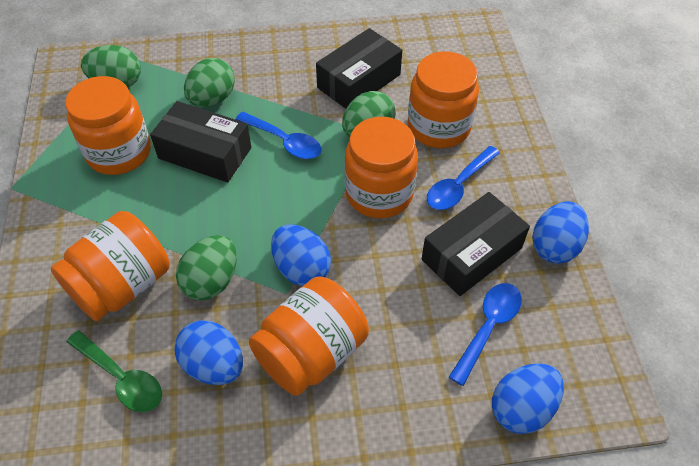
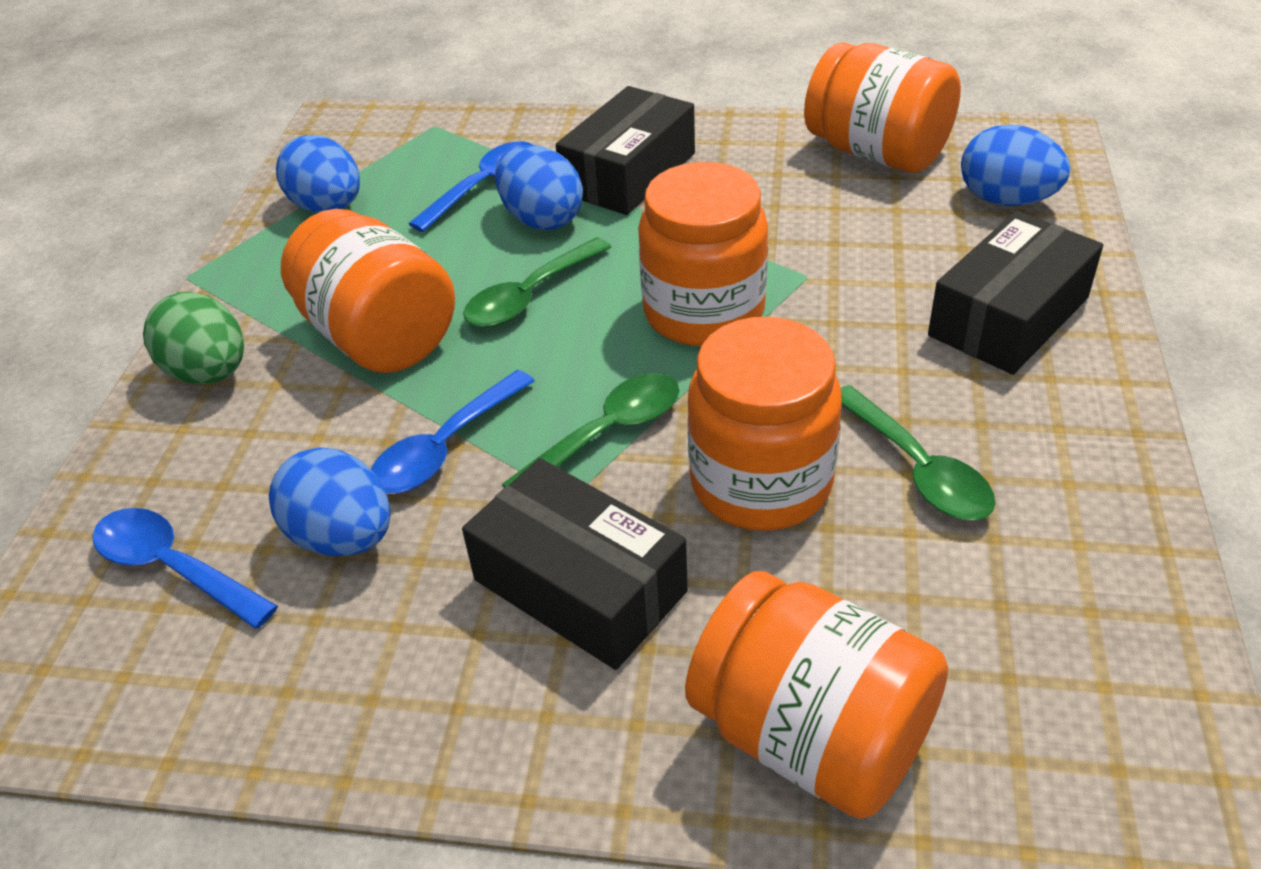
green egg: [81,45,141,88] [176,235,237,300] [184,58,235,107] [342,91,396,137] = 4 -> [143,292,244,384] = 1
green spoon: [67,330,162,412] = 1 -> [463,237,611,328] [501,373,679,488] [841,385,996,520] = 3

